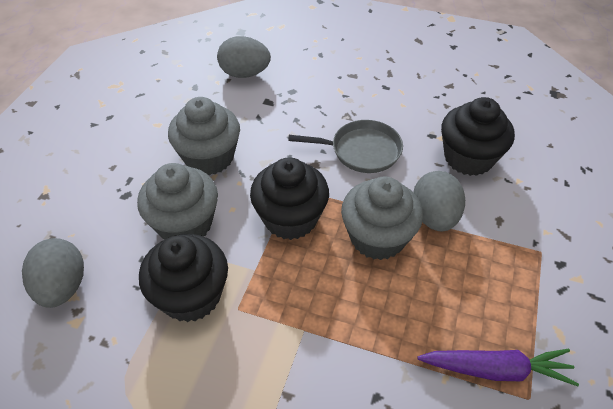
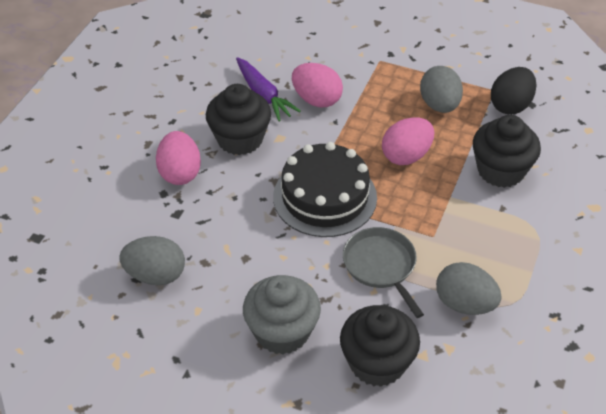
black cake: none = 0 -> [273,142,377,237] = 1
black egg: none = 0 -> [491,67,537,115] = 1
grey cupcake: [137,163,218,239] [168,97,240,175] [341,176,423,260] = 3 -> [243,275,321,355] = 1
pink egg: none = 0 -> [156,131,201,185] [292,63,343,107] [382,117,434,165] = 3

